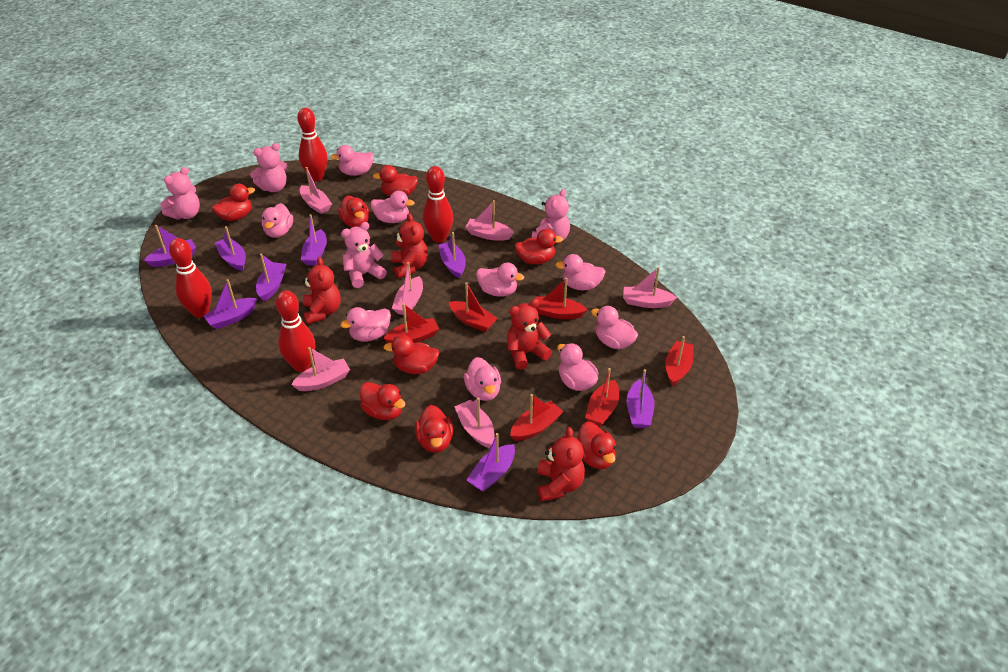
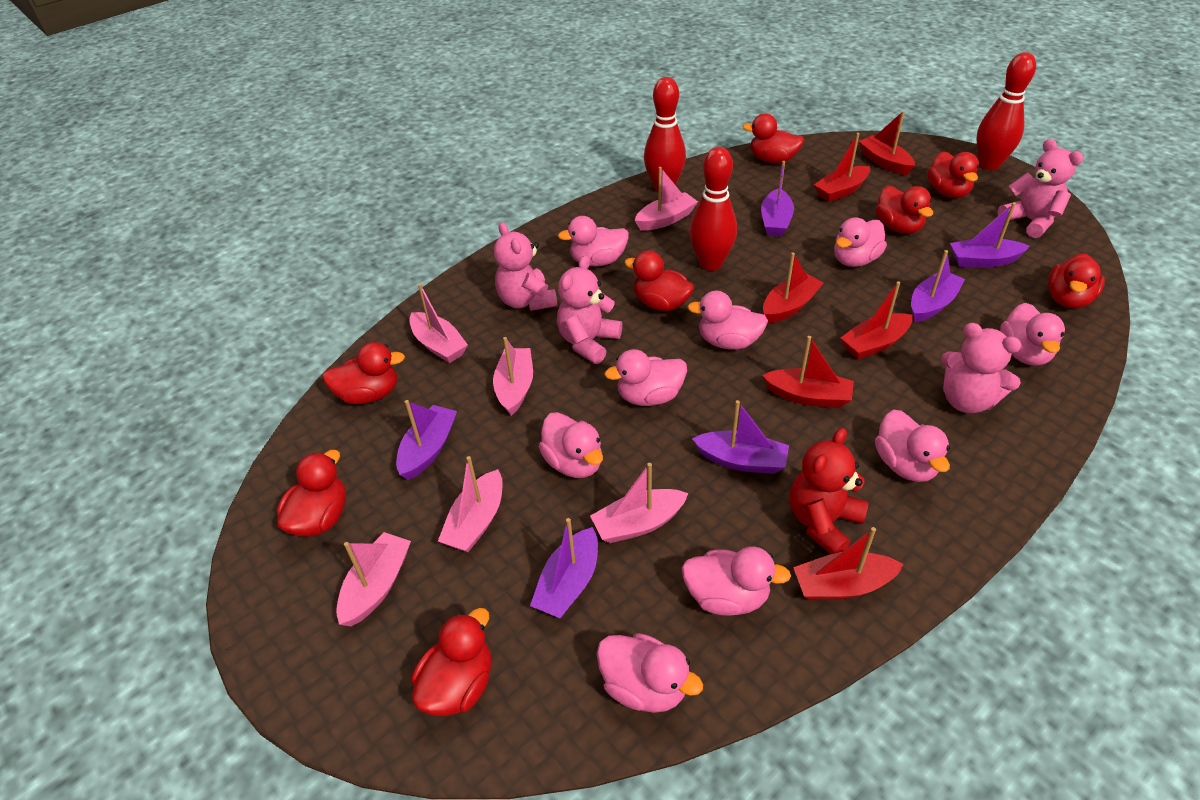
purple boat: [144,225,196,267] [204,279,257,329] [215,226,246,271] [256,254,286,301] [301,214,327,266] [438,232,466,278] [467,433,515,492] [627,369,654,428] = 8 -> [396,400,457,480] [530,518,598,618] [692,400,789,474] [761,161,794,237] [911,250,965,322] [950,202,1030,268] = 6
red bowling pin: [169,238,212,318] [276,291,315,372] [297,108,328,181] [423,166,453,243] = 4 -> [644,77,686,192] [689,147,737,271] [977,52,1036,170] = 3
red teddy bear: [302,257,341,325] [391,213,428,278] [507,299,552,369] [537,427,585,501] = 4 -> [790,428,869,554] = 1

